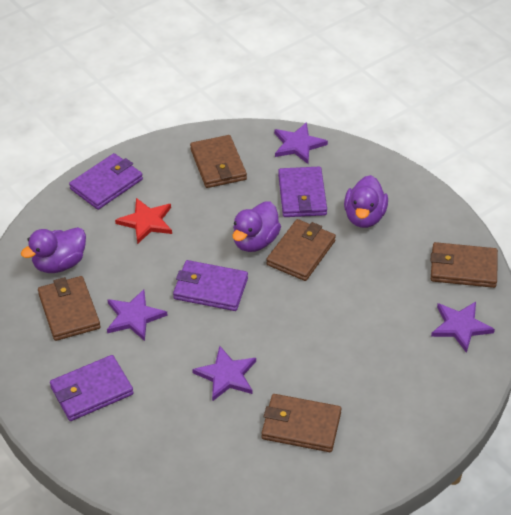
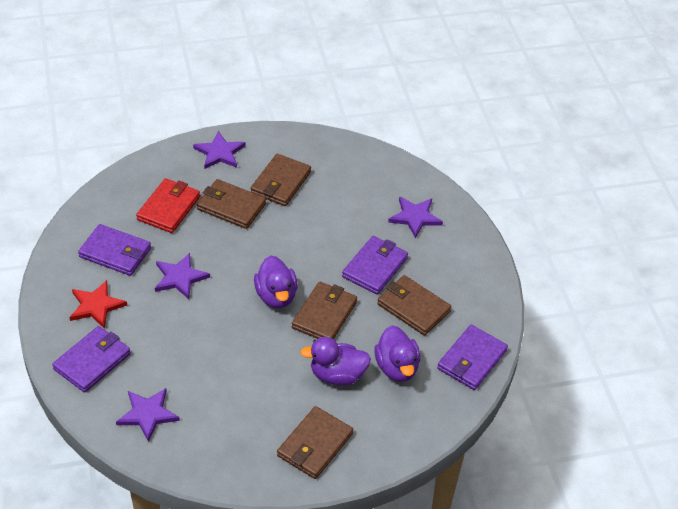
red wallet: none = 0 -> [136,178,200,233] = 1

